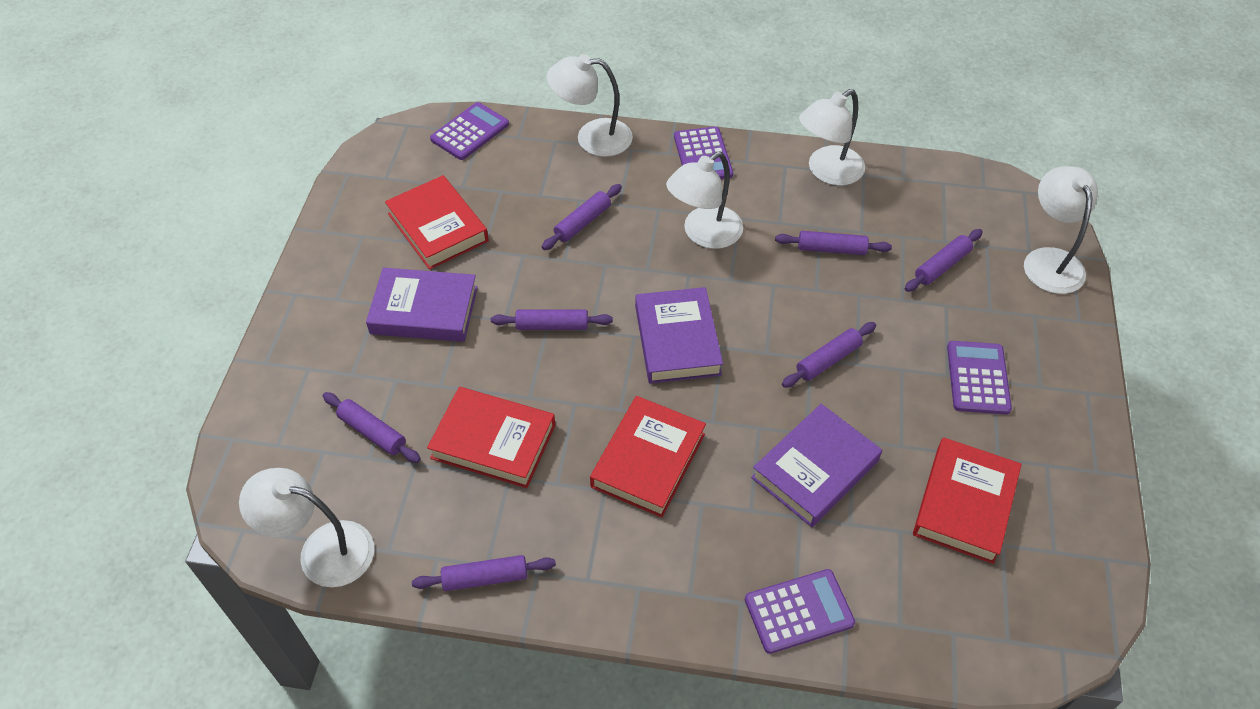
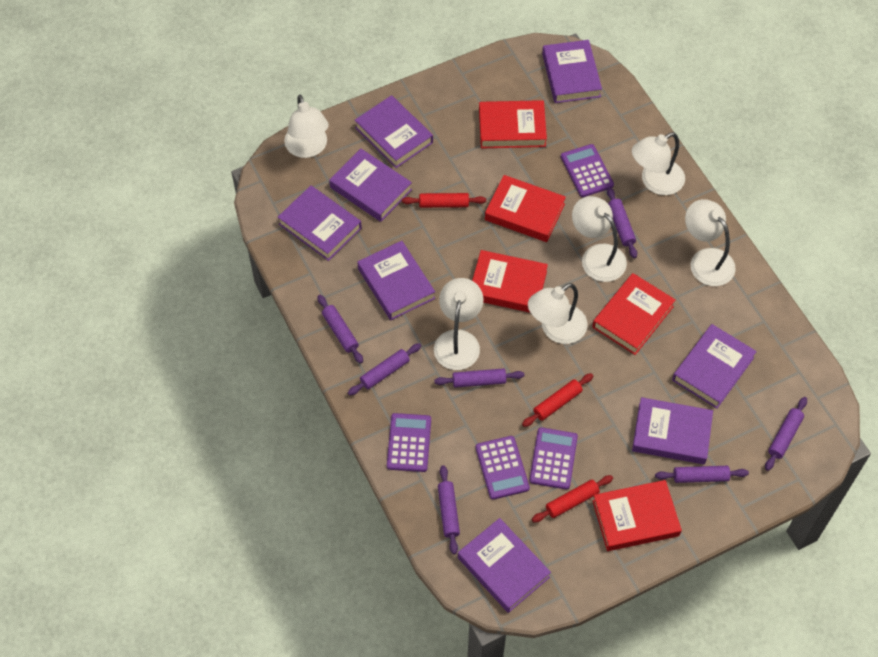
purple book: [366,268,478,342] [635,287,723,384] [751,404,882,527] = 3 -> [278,186,362,261] [329,149,412,222] [355,95,433,168] [357,241,435,320] [458,518,551,613] [542,40,602,103] [632,397,713,465] [672,324,757,409] = 8
red book: [385,175,489,270] [427,387,555,488] [590,396,706,518] [913,437,1022,564] = 4 -> [472,250,548,313] [479,100,547,149] [485,175,566,242] [592,273,675,355] [592,480,682,551] = 5
red rolling pin: none = 0 -> [402,193,486,208] [522,373,593,427] [532,475,613,522] = 3
white lamp: [239,468,374,587] [547,54,633,157] [666,152,743,249] [799,89,865,186] [1024,166,1098,294] = 5 -> [284,94,329,158] [434,278,483,370] [528,283,588,344] [572,196,627,282] [632,132,685,195] [685,199,736,286] = 6

